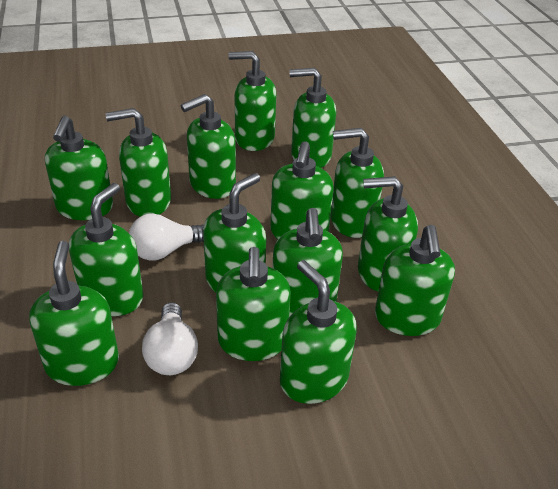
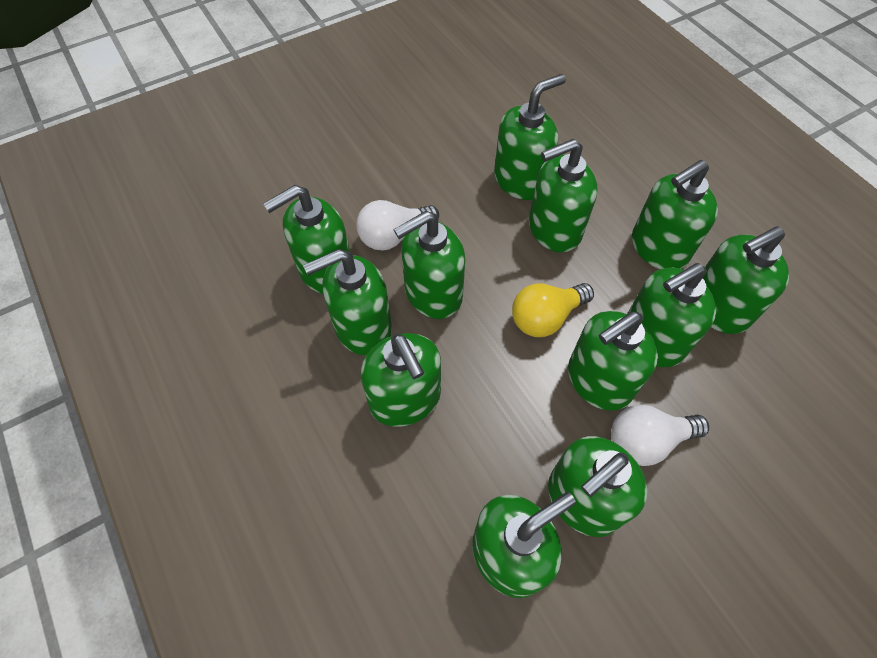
green soap dispenser: [29,241,119,386] [45,116,113,220] [69,183,143,316] [105,108,171,217] [181,94,236,199] [203,173,266,293] [216,247,291,361] [228,51,276,151] [270,141,334,239] [272,208,343,316] [280,260,357,404] [289,68,336,168] [331,128,384,238] [358,176,418,291] [375,225,455,336] = 15 -> [263,185,350,294] [303,249,392,355] [361,333,441,427] [394,211,465,319] [472,492,576,598] [494,74,566,200] [529,139,597,252] [548,436,647,537] [568,311,658,411] [627,263,716,367] [632,160,718,269] [703,226,789,334] = 12
yellow light bulb: none = 0 -> [512,283,594,337] = 1

